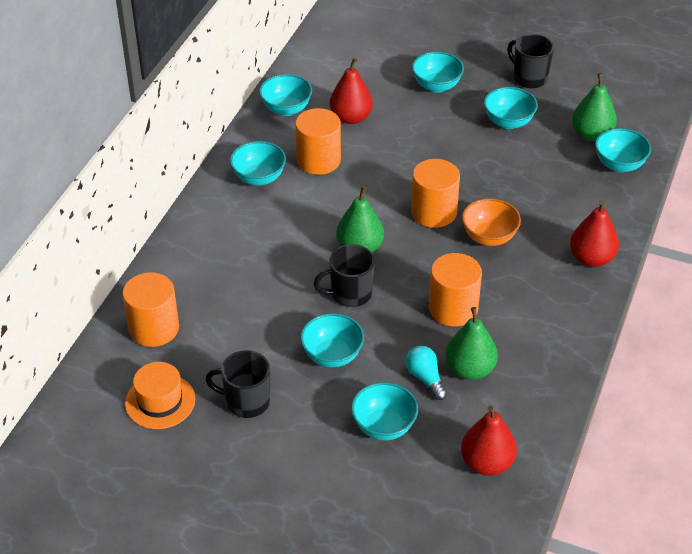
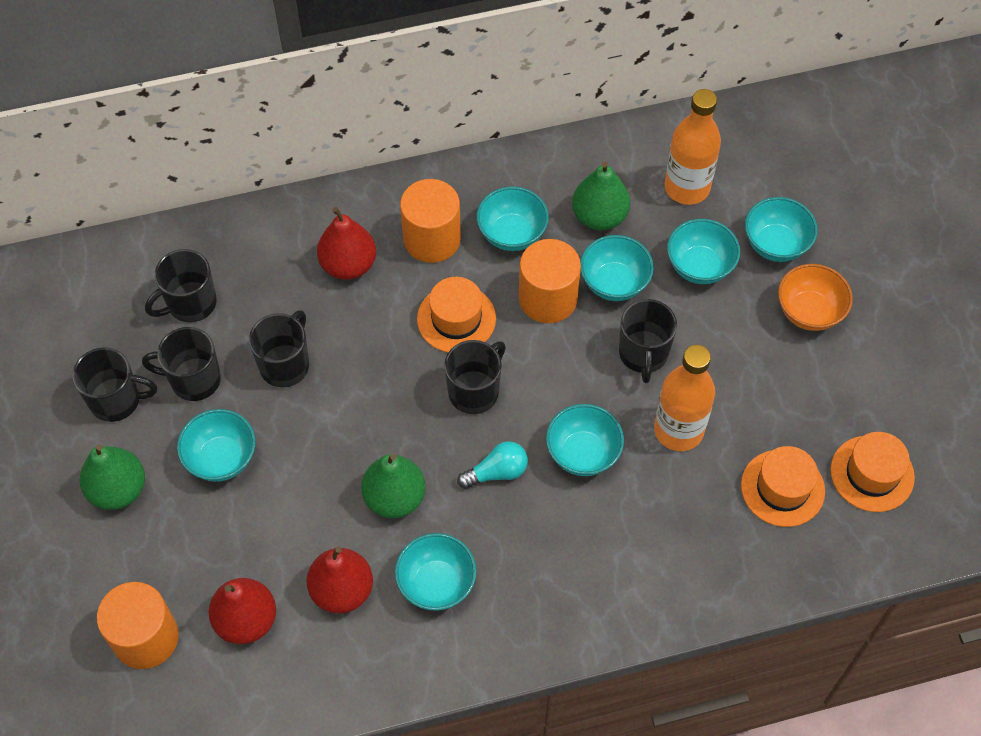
black mug: [205,350,270,418] [314,244,375,307] [507,34,554,88] = 3 -> [72,347,157,422] [142,327,221,401] [145,249,217,323] [249,310,309,387] [444,340,506,414] [619,299,677,383] = 6
orange bottle: none = 0 -> [654,345,715,451] [664,89,721,205] = 2
orange cylinder: [123,272,179,347] [295,108,341,175] [411,159,460,228] [429,253,482,326] = 4 -> [97,582,179,669] [400,179,461,263] [519,239,581,323] = 3
orange hat: [125,362,195,429] = 1 -> [417,277,496,353] [741,446,825,527] [831,432,915,512] = 3

